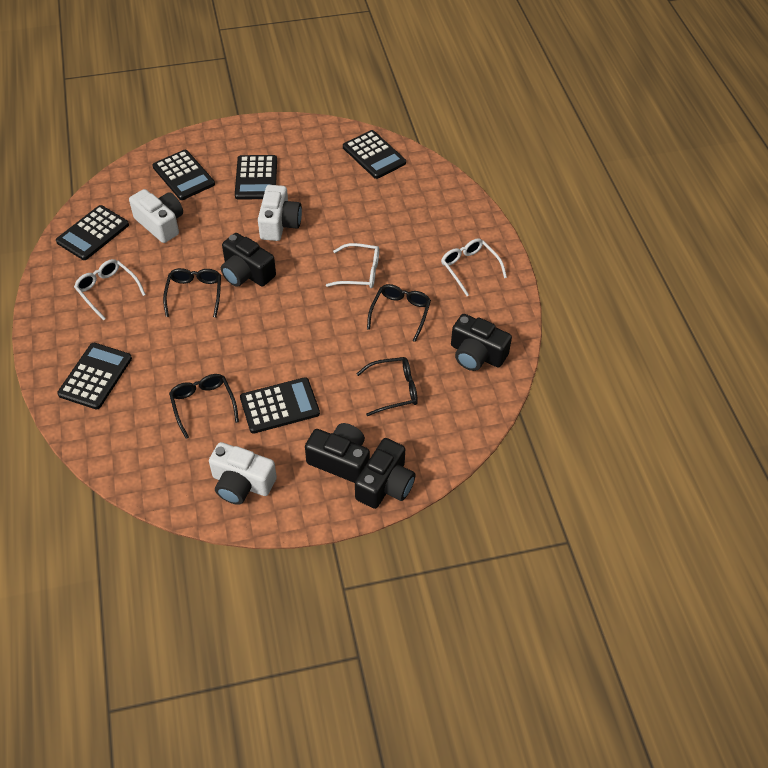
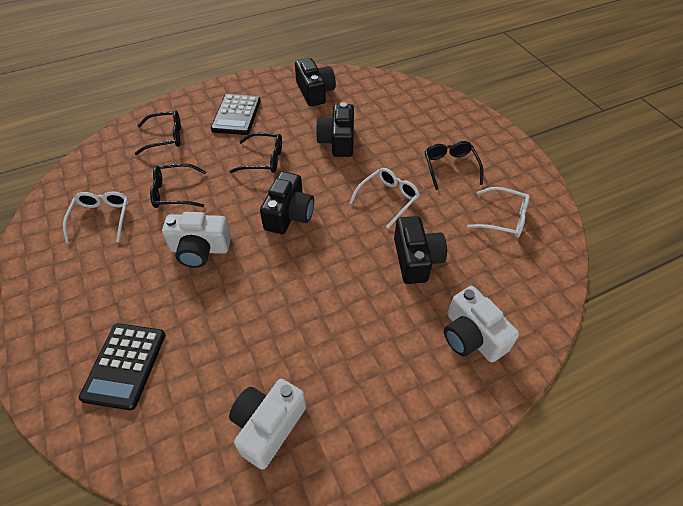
black calculator: [56,205,129,260] [57,343,132,410] [153,150,215,200] [235,155,277,200] [240,377,320,434] [343,130,406,179] = 6 -> [79,323,165,410] [211,94,261,135] = 2

